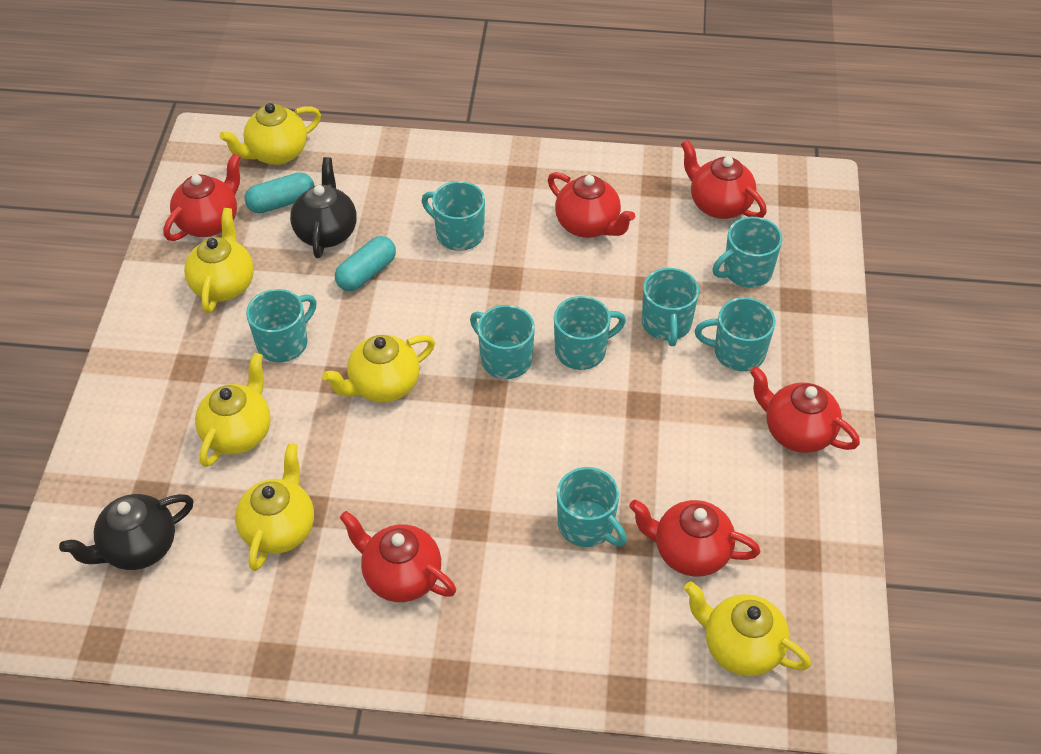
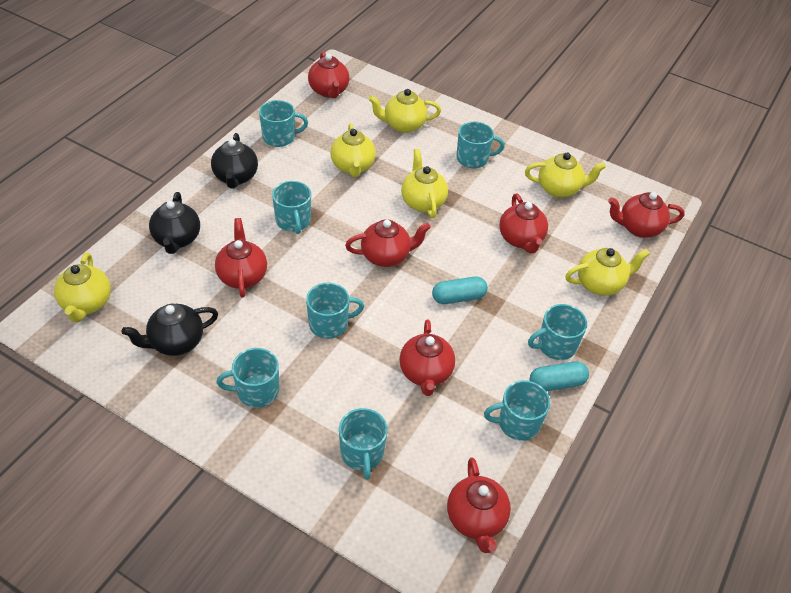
black teapot: [59,494,194,570] [290,157,357,258] = 2 -> [122,304,218,356] [149,192,200,254] [211,133,258,189] = 3
red teapot: [163,153,241,241] [340,511,456,602] [548,172,635,238] [629,500,760,577] [681,140,767,219] [750,366,860,453] = 6 -> [215,218,267,298] [308,52,349,98] [345,219,431,267] [400,320,455,396] [447,457,511,553] [499,193,548,253] [608,192,685,238] = 7

